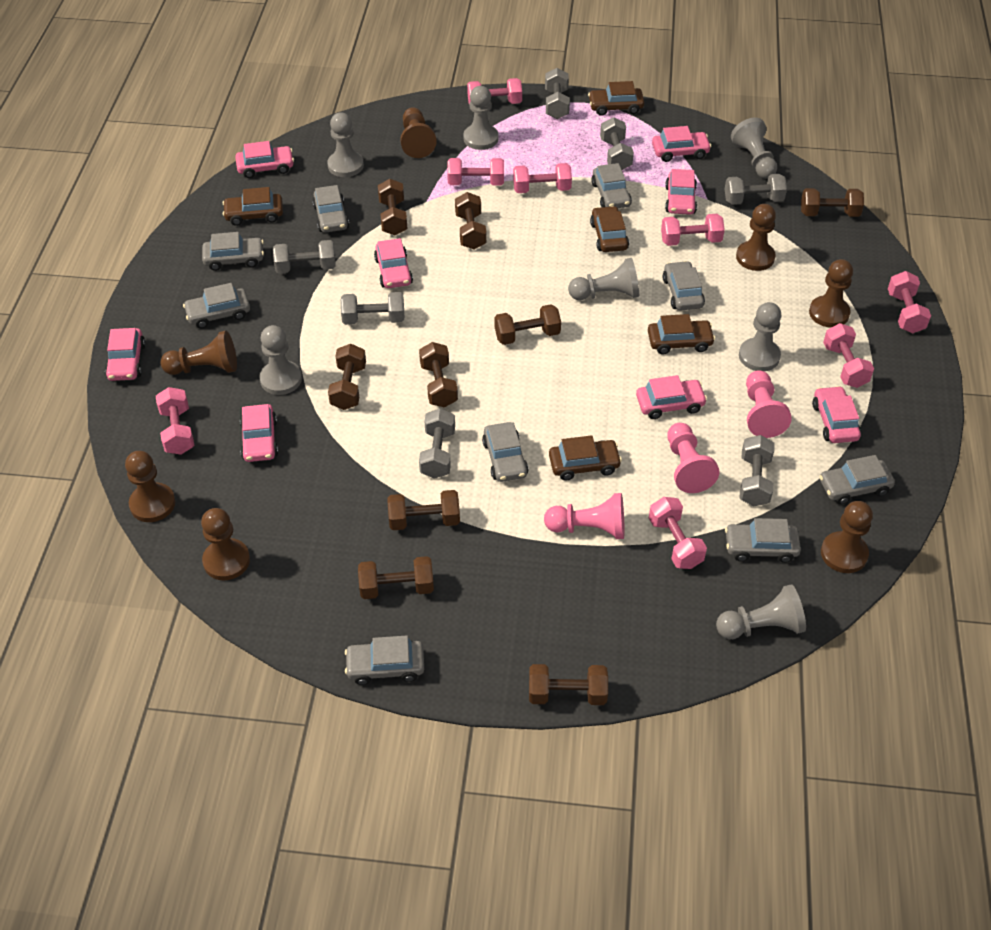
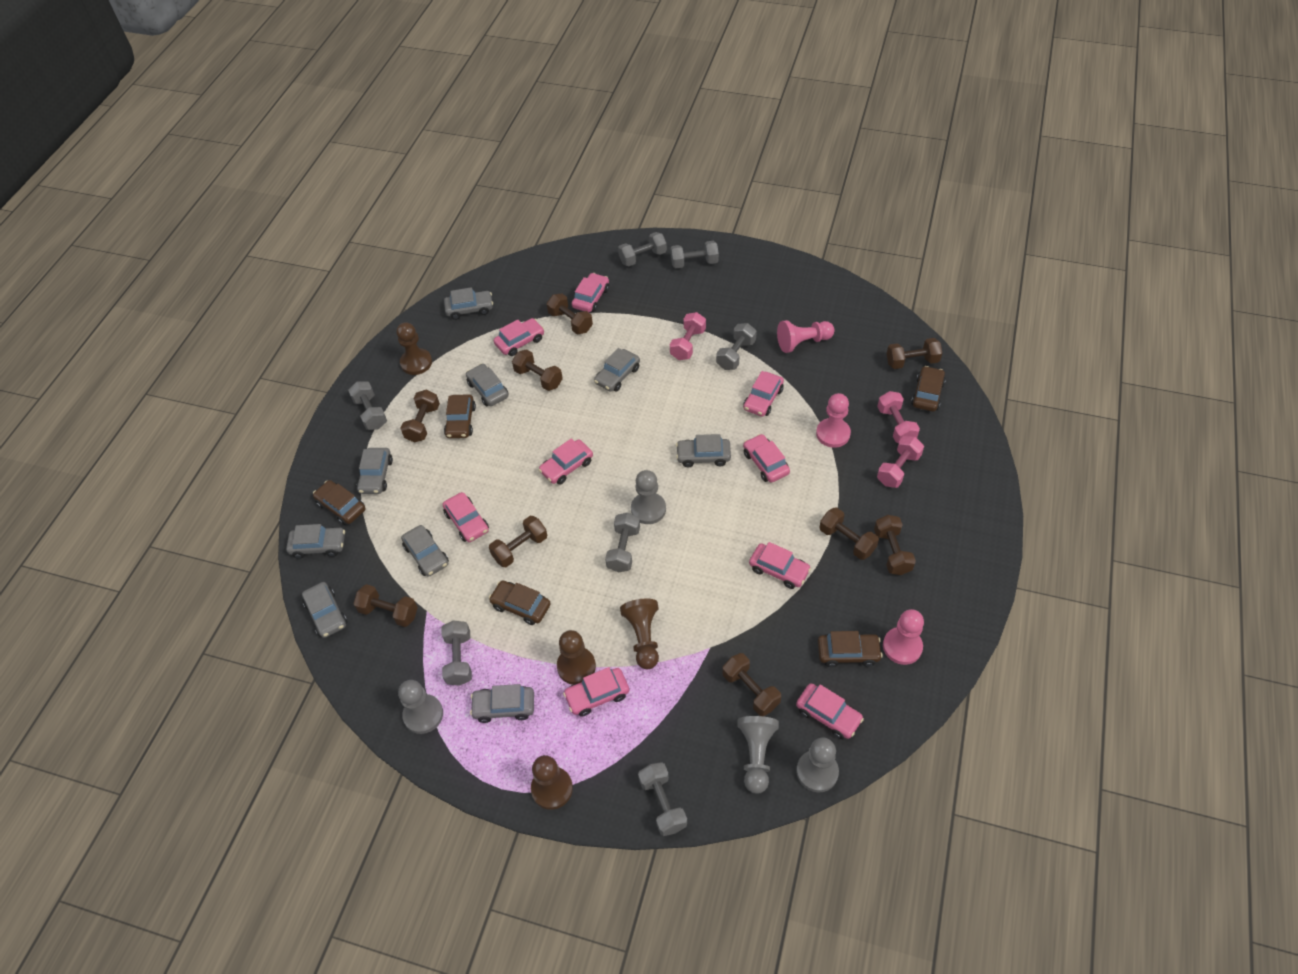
brown pawn: [125,451,175,522] [160,331,237,375] [201,508,250,581] [400,107,437,158] [736,204,776,271] [809,259,853,328] [821,501,873,573] = 7 -> [396,322,432,375] [531,755,573,810] [557,630,596,685] [620,599,659,669] = 4
grey pawn: [259,325,302,395] [327,112,364,177] [463,86,499,150] [568,258,639,300] [716,584,806,639] [731,118,777,179] [739,302,782,371] = 7 -> [398,680,443,734] [631,470,666,524] [737,716,779,794] [796,738,839,793] = 4
pink car: [105,328,146,381] [235,141,294,178] [240,404,278,462] [374,238,413,288] [636,375,707,419] [652,126,711,162] [665,169,697,215] [812,386,861,443] = 8 -> [442,492,489,542] [494,318,544,356] [539,438,593,485] [563,667,629,717] [572,273,609,312] [743,371,784,417] [743,434,790,483] [749,542,811,589] [796,683,864,739] = 9
pink dumbbell: [156,387,194,455] [447,158,504,186] [467,78,522,104] [513,163,572,193] [649,497,707,569] [661,214,725,246] [823,323,874,388] [888,271,931,333] = 8 -> [670,312,706,360] [877,391,920,443] [877,436,924,488] = 3

